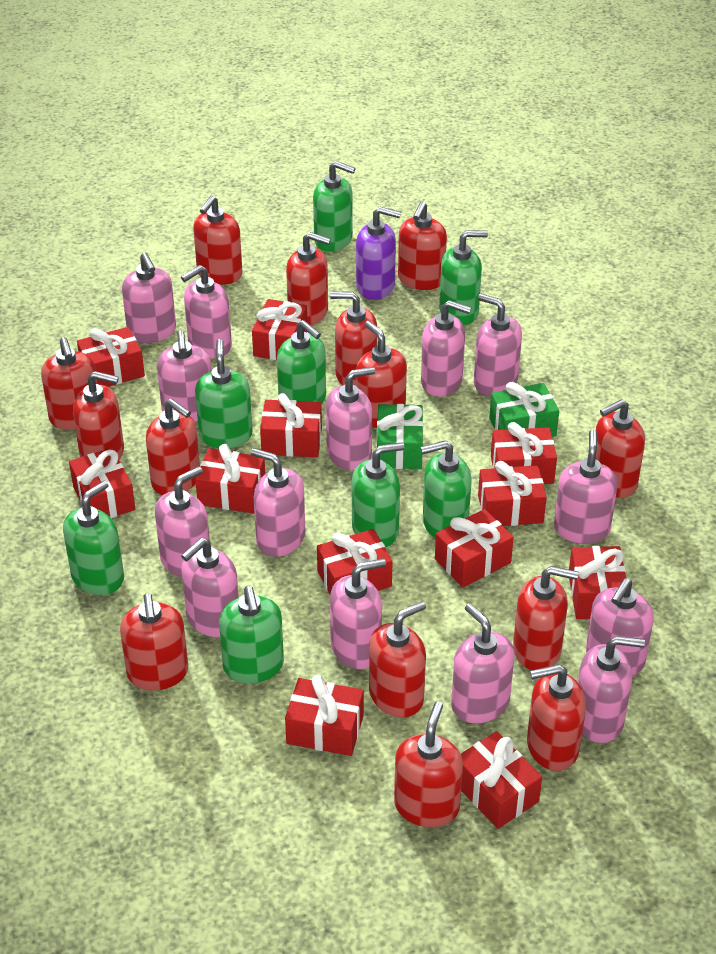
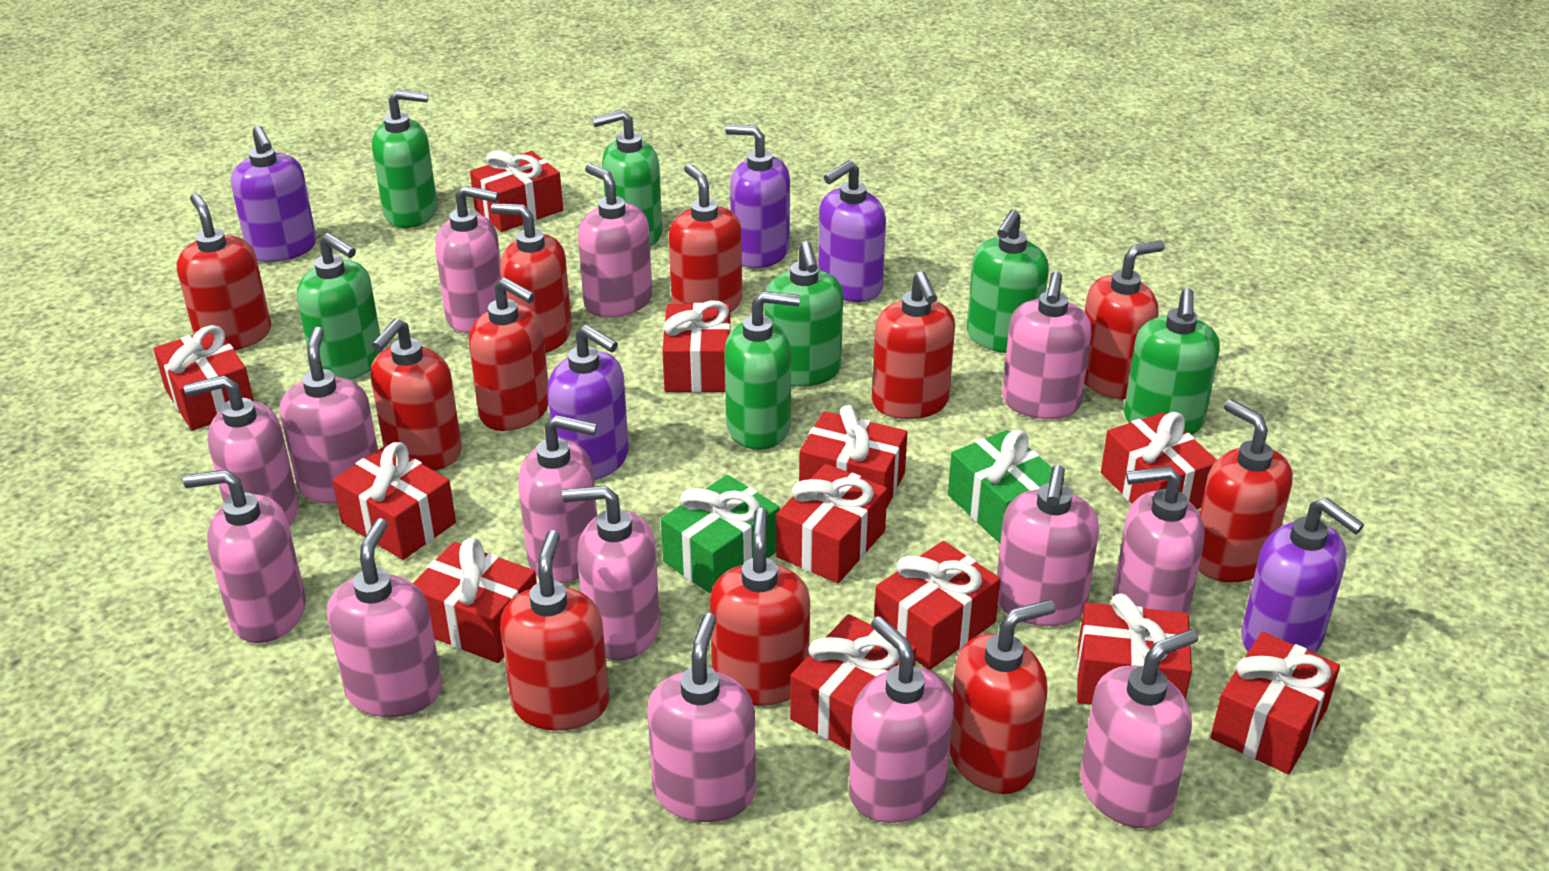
green soap dispenser: [63,481,124,595] [195,339,253,448] [219,586,284,683] [277,320,326,404] [313,161,355,252] [352,442,404,547] [421,440,471,538] [439,230,488,325] = 8 -> [297,233,383,380] [372,90,437,228] [592,110,662,246] [724,291,800,450] [764,241,843,387] [967,209,1049,353] [1124,288,1220,434] = 7
purple soap dispenser: [356,207,401,300] = 1 -> [231,125,316,262] [547,325,629,480] [725,125,790,268] [818,160,886,302] [1241,498,1364,653] = 5
red soap dispenser: [41,337,97,430] [73,371,124,460] [120,593,188,690] [146,398,200,495] [193,196,242,284] [286,232,331,325] [330,292,377,386] [356,321,407,428] [369,601,426,717] [394,702,463,827] [398,201,447,290] [513,566,578,670] [527,664,586,771] [596,399,645,498] = 14 -> [177,193,271,351] [370,318,462,470] [469,277,548,431] [491,203,572,353] [500,530,609,731] [669,164,742,312] [710,508,810,706] [872,271,955,419] [950,600,1056,794] [1084,241,1165,399] [1198,400,1293,583] = 11

